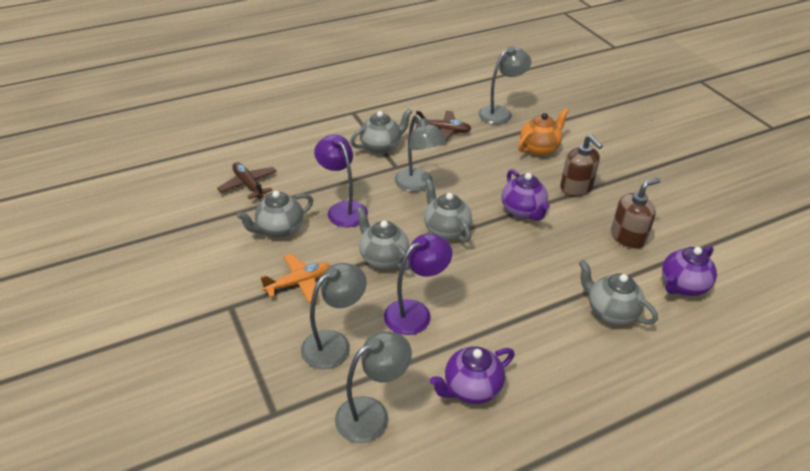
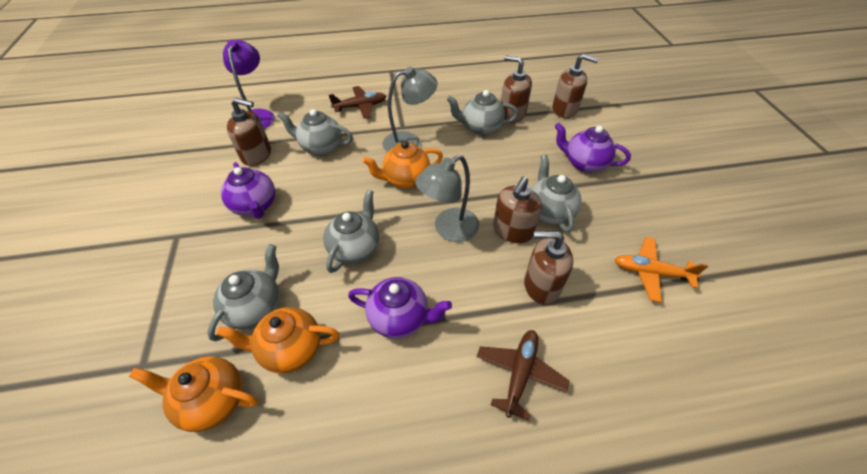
brown soap dispenser: [560,135,603,196] [611,178,660,249] = 2 -> [227,98,271,166] [493,176,542,243] [501,56,532,123] [524,231,573,304] [552,54,599,118] = 5
grey lamp: [301,263,367,369] [335,331,412,443] [395,115,446,192] [478,46,531,124] = 4 -> [382,67,437,152] [415,155,479,242] = 2
orange teapot: [518,108,569,156] = 1 -> [129,356,258,432] [216,307,339,374] [362,141,443,188] = 3
purple lamp: [314,134,368,227] [384,234,452,335] = 2 -> [223,40,274,129] = 1

